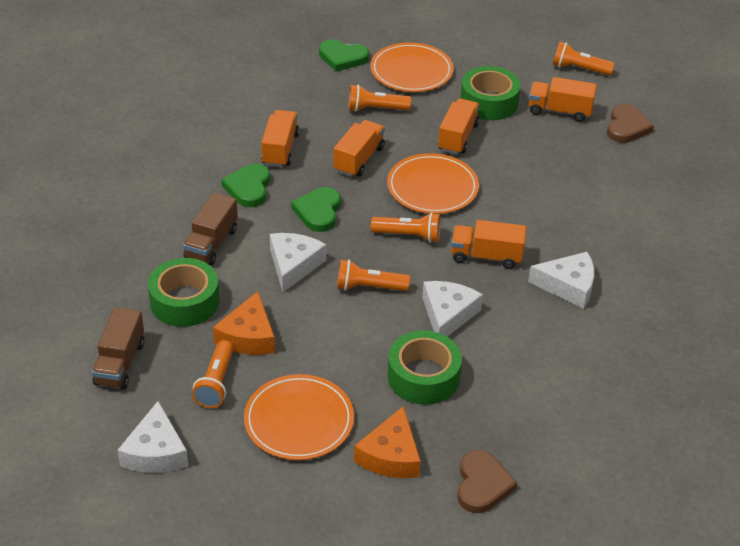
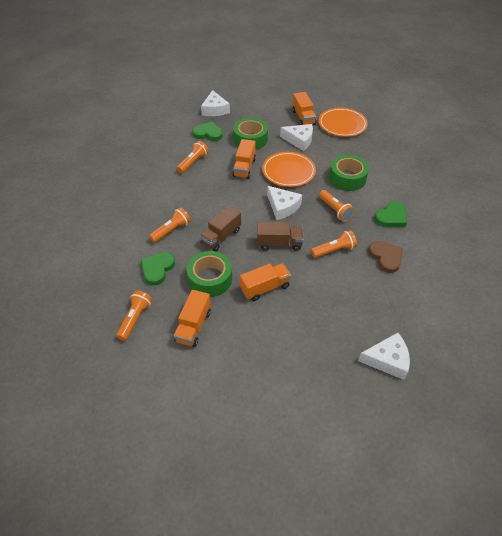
brown heart: [457,450,517,513] [607,104,654,143] = 2 -> [368,241,403,273] = 1
orange cheese: [213,291,275,355] [354,406,421,478] = 2 -> none = 0
orange plate: [244,374,354,460] [370,42,454,92] [387,153,479,214] = 3 -> [262,152,316,187] [319,108,368,137] = 2
orange truck: [261,110,299,167] [333,120,385,177] [438,98,479,155] [451,220,527,269] [529,77,597,122] = 5 -> [173,290,211,347] [233,139,256,179] [240,263,291,301] [292,92,316,125] = 4

